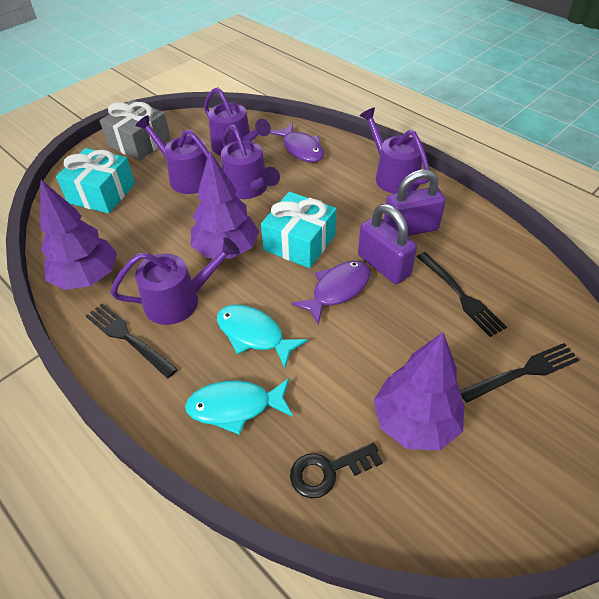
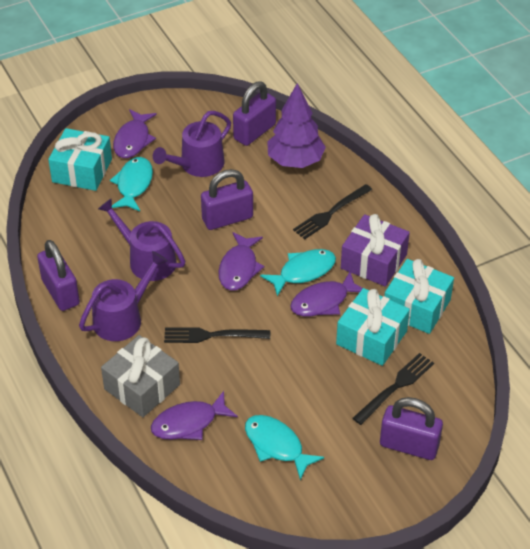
black key: [290,443,383,498] = 1 -> none = 0
purple fish: [270,123,324,162] [291,261,371,325] = 2 -> [113,109,157,158] [151,391,238,440] [218,232,264,291] [290,271,363,316] = 4
purple gift: none = 0 -> [341,214,410,287] = 1
purple padlock: [358,204,417,284] [384,170,446,236] = 2 -> [37,240,80,311] [201,169,253,230] [233,81,276,146] [380,397,443,460] = 4
purple tree: [40,180,117,290] [191,151,259,259] [374,332,464,450] = 3 -> [267,83,326,168] = 1
purple watering can: [110,237,240,325] [135,115,209,194] [204,87,271,156] [221,125,280,199] [360,108,430,194] = 5 -> [79,251,168,341] [98,198,185,281] [153,111,231,177] = 3
turquoise fish: [185,378,293,435] [217,305,308,368] = 2 -> [110,157,153,211] [245,415,324,480] [260,249,336,297] = 3
turquoise gift: [56,148,135,213] [261,192,337,268] = 2 -> [48,128,112,191] [336,288,410,366] [384,259,454,334] = 3

